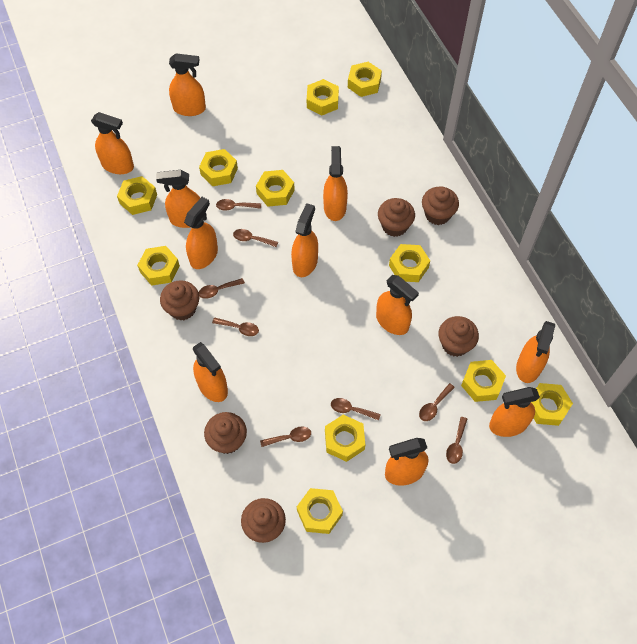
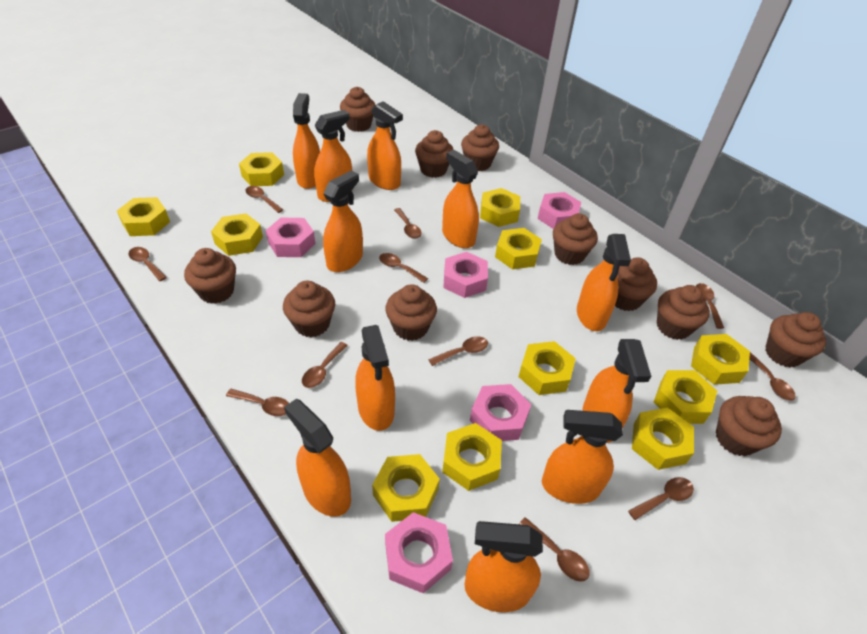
brown cupcake: [160,280,199,321] [204,412,247,454] [241,498,286,543] [378,198,415,237] [422,187,459,225] [439,316,479,357] = 6 -> [184,248,236,304] [283,281,335,337] [340,87,375,132] [385,284,437,341] [415,130,454,178] [461,125,499,171] [553,213,598,265] [615,258,657,311] [657,285,710,340] [716,396,782,456] [765,312,826,367] = 11
brown spoon: [199,278,245,299] [212,317,259,336] [216,199,261,211] [233,229,278,247] [260,427,311,447] [331,398,381,421] [419,383,455,421] [446,417,467,464] = 8 -> [129,247,167,281] [226,389,289,416] [245,186,283,213] [302,342,348,388] [379,253,428,283] [394,208,422,239] [428,336,488,366] [519,517,590,582] [628,477,694,520] [696,283,724,329] [749,352,796,401] = 11
pink nut: none = 0 -> [266,218,315,257] [385,512,453,593] [443,252,488,298] [470,384,531,441] [537,192,582,229] = 5

